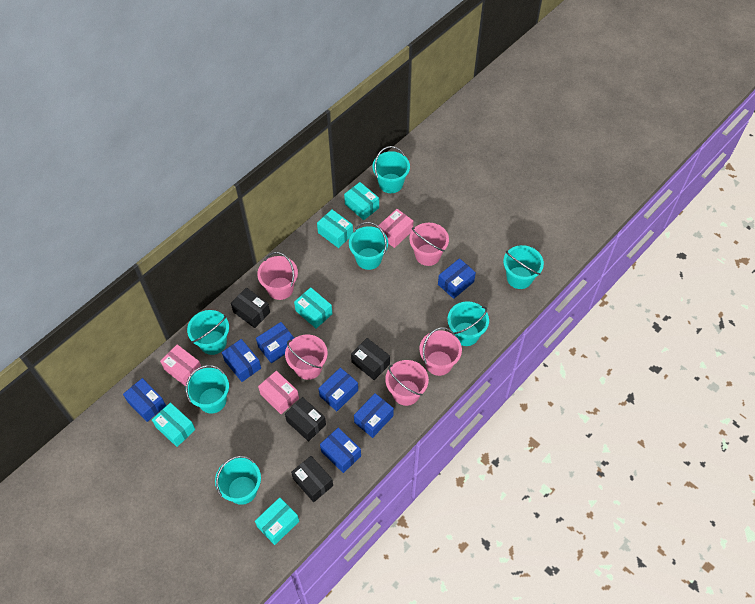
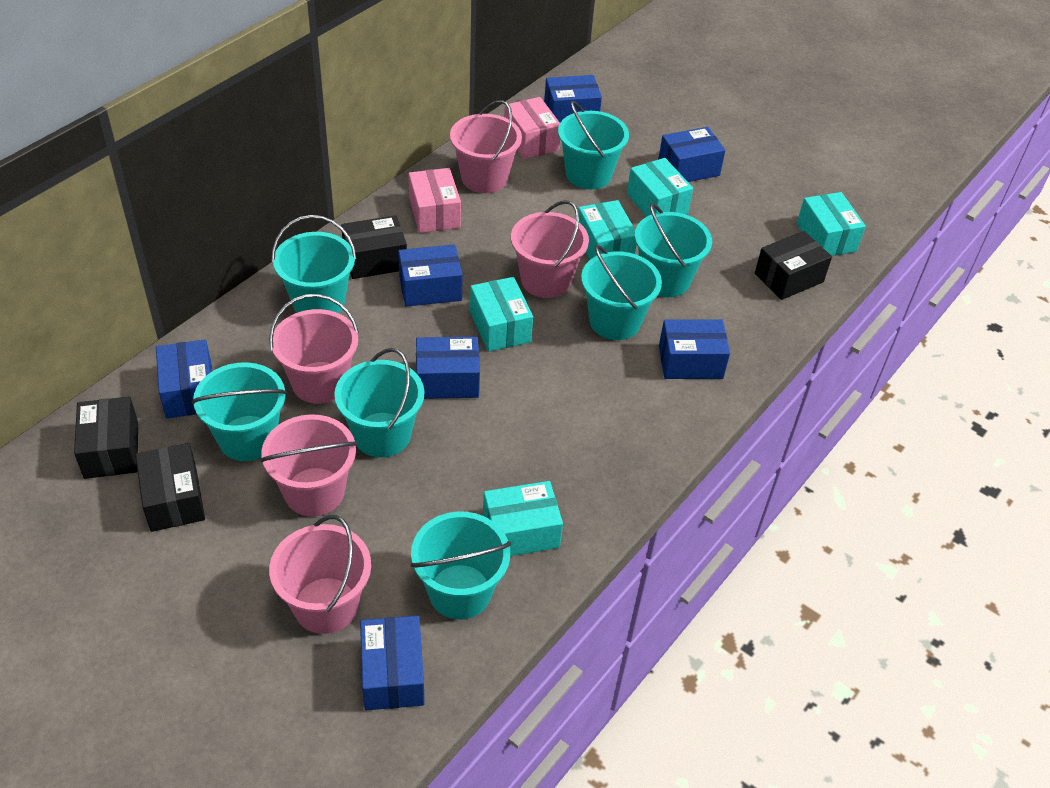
pink box: [160,344,202,387] [258,371,299,414] [378,209,413,248] = 3 -> [409,168,461,233] [504,97,560,159] = 2

